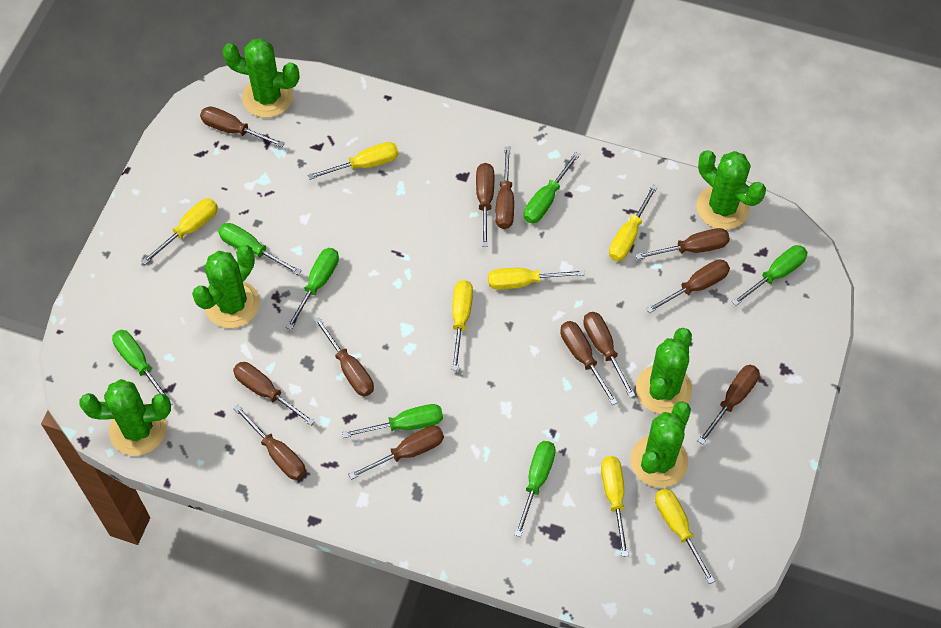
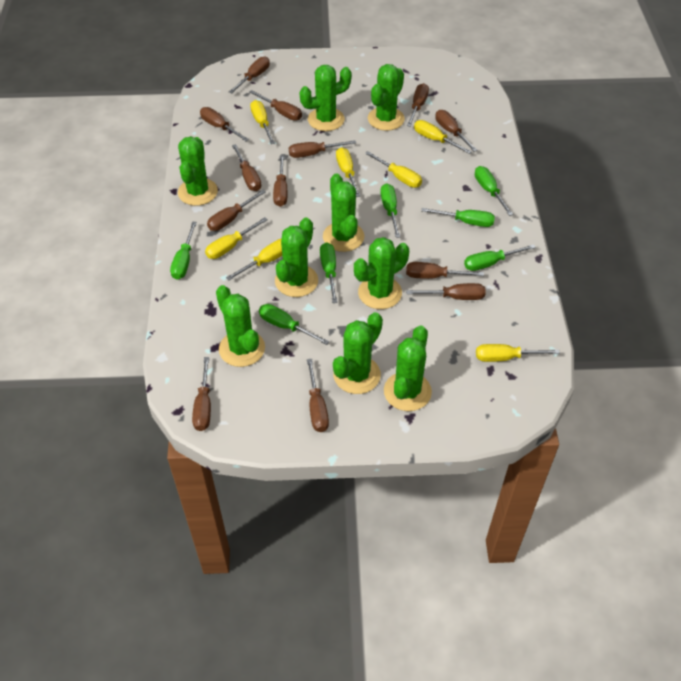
brown screwdriver: [200,106,285,147] [233,362,315,426] [233,405,306,480] [314,317,374,397] [348,426,444,480] [476,163,494,247] [495,146,514,229] [560,321,618,405] [583,312,636,398] [636,228,730,260] [646,259,730,313] [698,365,760,445] = 12 -> [192,357,211,431] [200,107,249,141] [207,190,266,231] [229,57,270,93] [232,144,261,191] [249,90,302,121] [273,155,288,207] [289,140,356,158] [307,359,329,432] [406,262,484,279] [406,283,486,300] [407,83,429,127] [435,110,478,152] = 13
green cactus: [79,379,171,456] [192,245,260,328] [222,38,299,118] [630,401,691,488] [636,328,692,414] [696,150,766,230] = 6 -> [178,136,218,206] [216,285,265,367] [275,217,318,297] [300,65,352,131] [323,173,364,252] [333,312,383,394] [354,237,409,309] [368,64,405,131] [384,326,432,411] = 9

